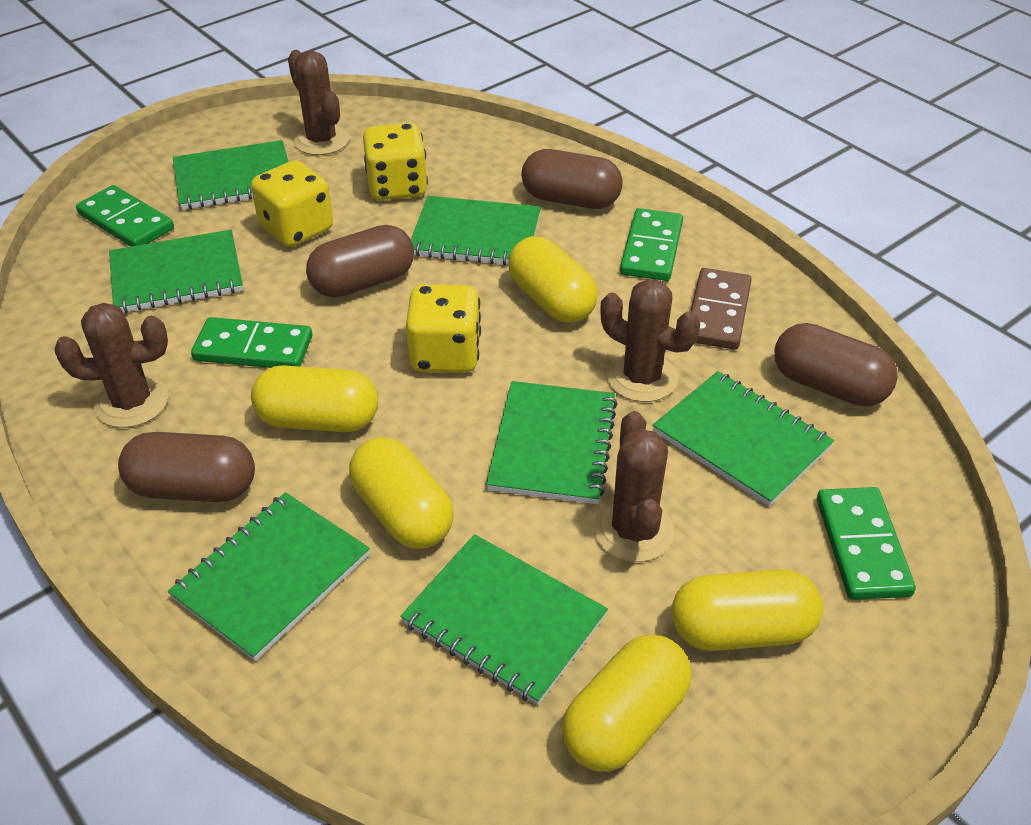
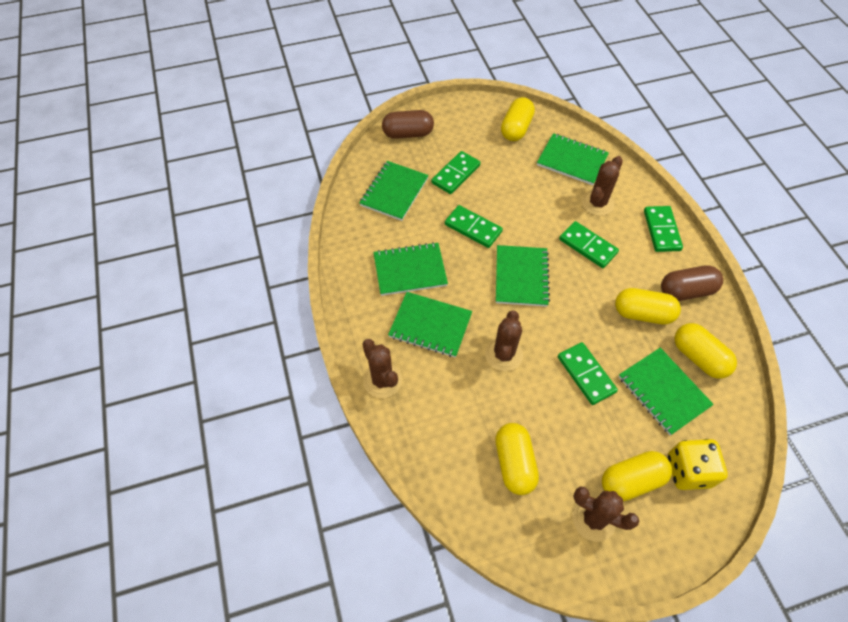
brown capsule: [118,432,255,502] [306,225,414,298] [521,149,623,209] [774,323,898,406] = 4 -> [382,110,434,139] [661,265,723,301] = 2
brown domino: [691,268,752,350] = 1 -> none = 0
green domino: [76,185,174,247] [191,317,312,368] [620,208,683,281] [817,487,916,600] = 4 -> [432,151,480,194] [445,205,503,248] [558,342,618,405] [559,221,619,268] [644,206,683,252] = 5
green notebook: [109,230,243,313] [168,492,370,661] [173,140,288,210] [400,534,608,705] [411,196,541,265] [486,381,618,504] [653,371,834,506] = 7 -> [359,161,429,221] [373,242,448,296] [388,292,472,358] [496,245,550,307] [537,133,609,185] [619,348,714,435] = 6
yellow dice: [251,160,333,247] [363,123,428,200] [406,284,481,373] = 3 -> [668,439,728,490] = 1

